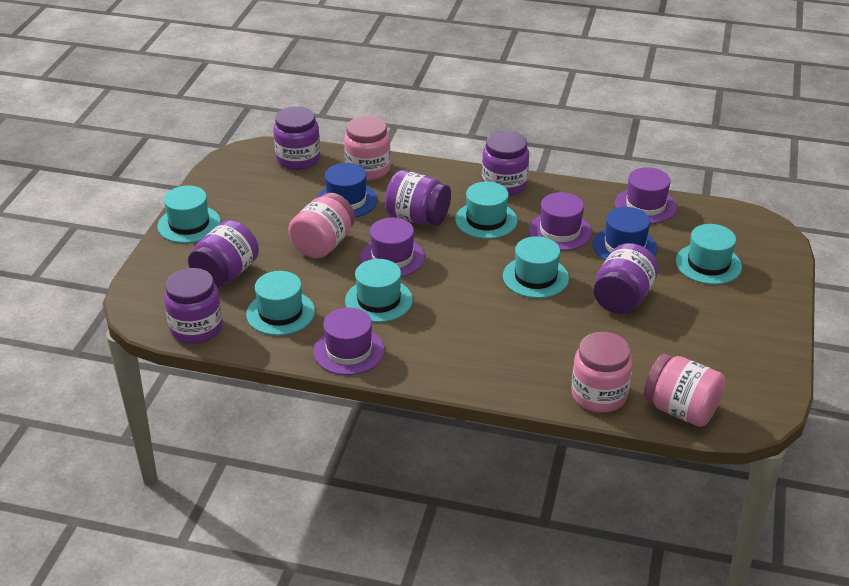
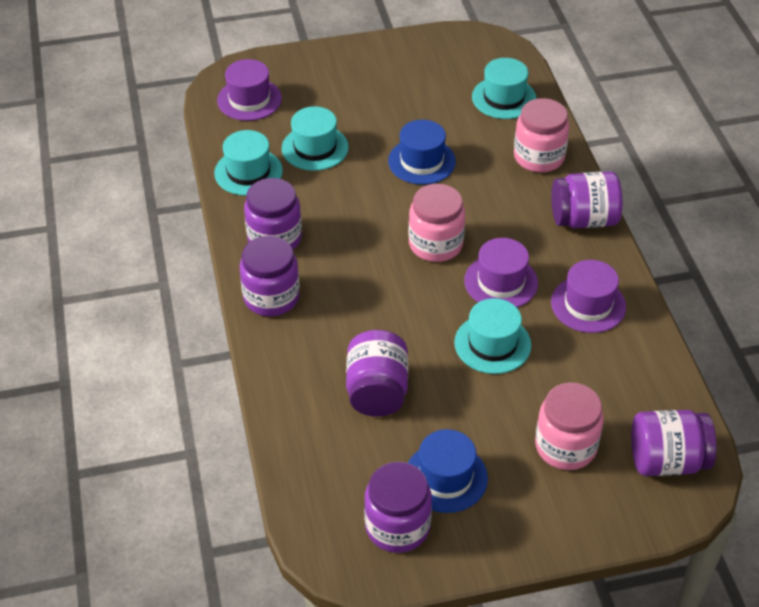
pink jar: [288,193,355,259] [344,116,391,180] [571,332,632,413] [644,354,725,427] = 4 -> [409,184,465,262] [514,98,569,172] [535,382,604,470] = 3
purple hat: [314,307,385,375] [360,218,425,277] [529,192,592,250] [615,167,677,224] = 4 -> [217,59,282,121] [464,238,538,307] [551,260,626,333] = 3
turquoise hat: [157,186,221,243] [246,271,315,336] [345,259,413,322] [455,181,518,239] [503,236,569,298] [676,224,742,285] = 6 -> [214,130,283,196] [282,106,349,171] [454,298,531,374] [472,58,536,119] = 4

